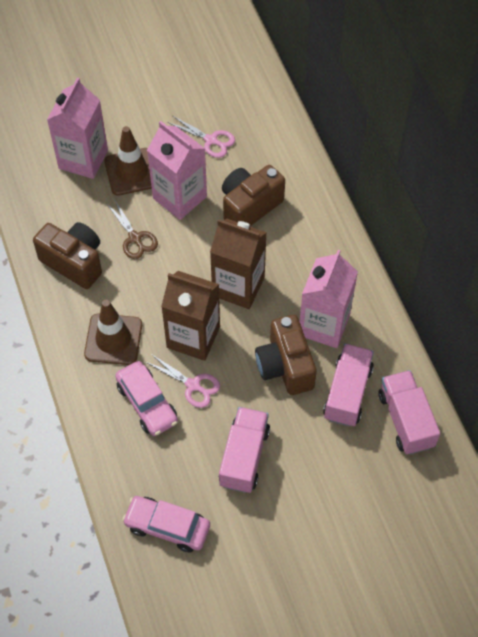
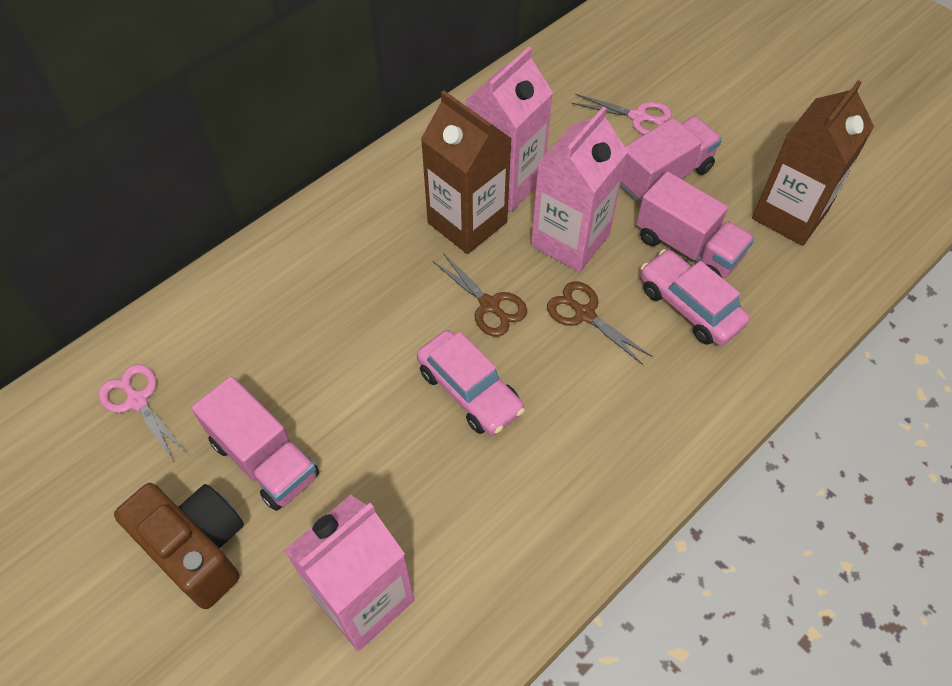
brown camera: [33,222,102,289] [222,165,285,226] [255,315,317,395] = 3 -> [114,483,244,609] = 1
brown scissors: [106,200,158,259] = 1 -> [433,253,527,337] [547,282,652,365] = 2
brown traffic cone: [84,300,142,365] [104,126,152,196] = 2 -> none = 0

